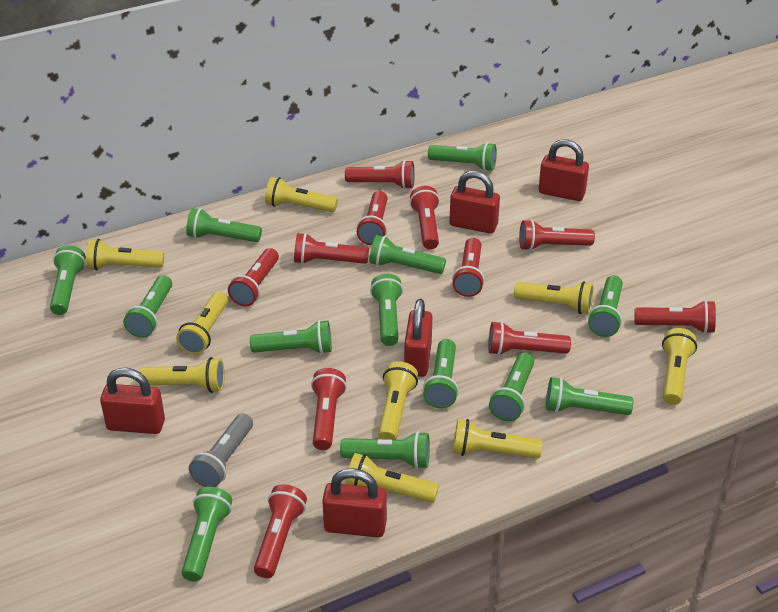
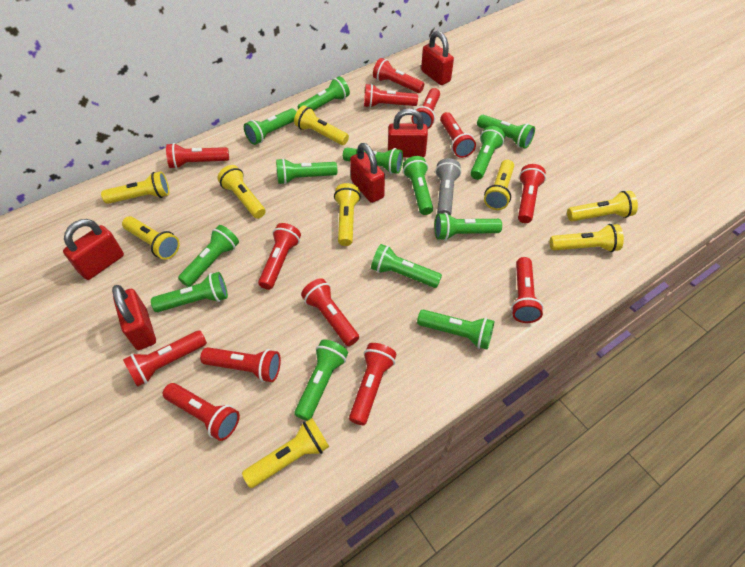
red flashlight: [228,248,279,306] [254,484,307,578] [294,233,369,264] [311,368,347,450] [345,160,415,189] [356,191,388,245] [410,186,440,250] [452,238,485,297] [488,321,571,355] [519,220,595,251] [634,300,716,334] = 11 -> [123,330,207,387] [163,383,240,441] [166,143,229,169] [200,347,281,382] [258,223,301,290] [301,278,359,346] [349,343,397,425] [364,84,418,108] [373,58,424,93] [412,88,440,129] [440,112,476,158] [511,257,544,323] [518,164,546,223] = 13

